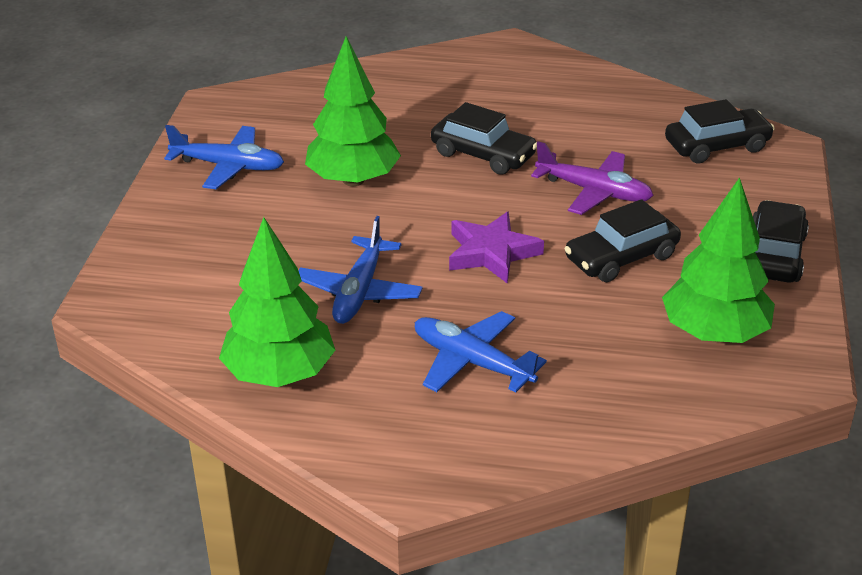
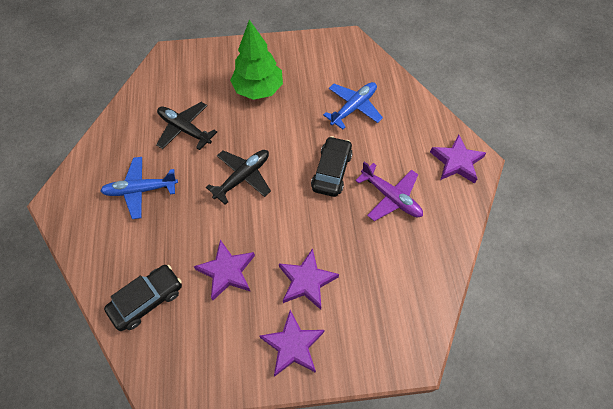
black car: [431,102,537,175] [564,199,681,282] [665,99,775,163] [753,200,809,283] = 4 -> [104,265,182,331] [311,136,353,197] = 2
black plane: none = 0 -> [156,102,217,150] [206,150,271,205] = 2
blue plane: [164,125,284,189] [298,216,423,324] [415,311,547,393] = 3 -> [100,157,178,219] [323,82,383,129] = 2
green tree: [219,217,335,387] [305,36,401,186] [662,177,775,343] = 3 -> [230,20,283,100] = 1
purple star: [449,212,544,284] = 1 -> [194,240,255,300] [260,310,324,376] [279,248,339,310] [430,134,486,184] = 4

